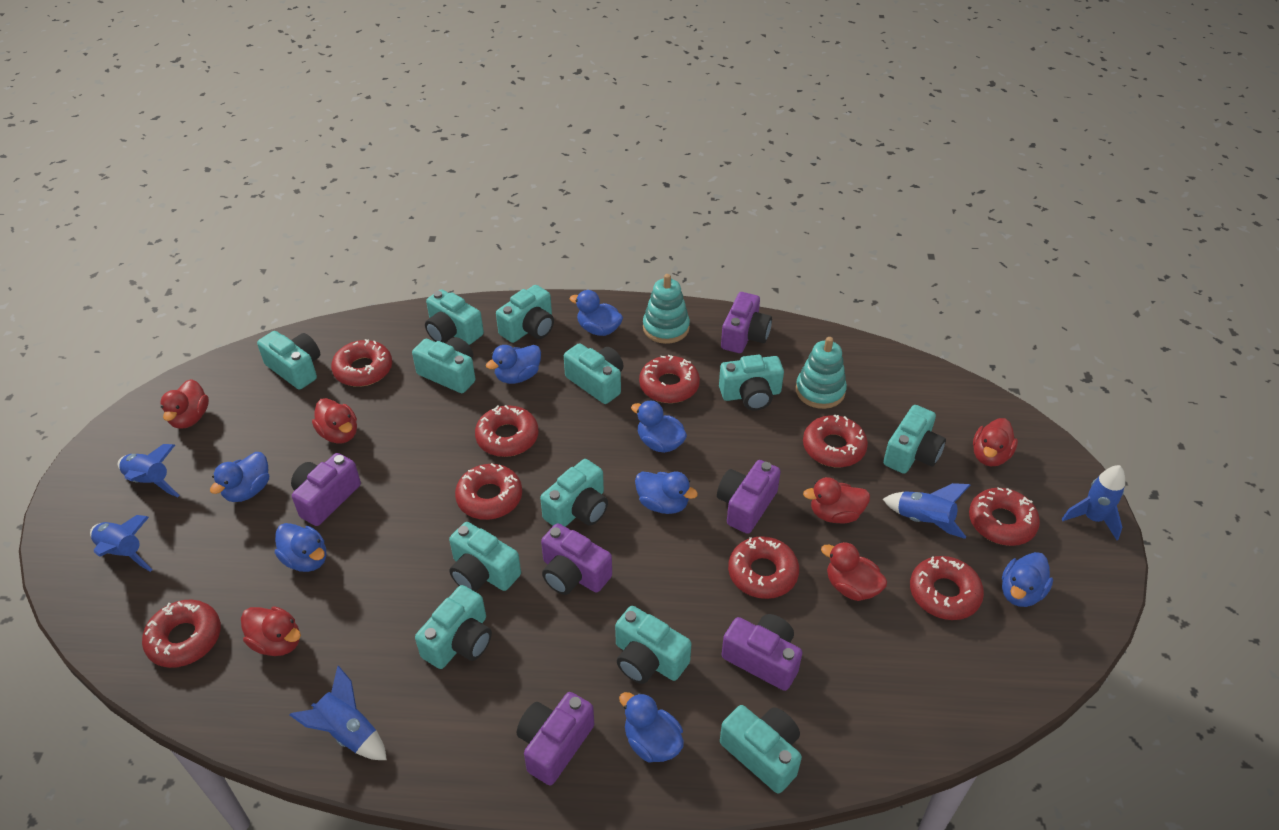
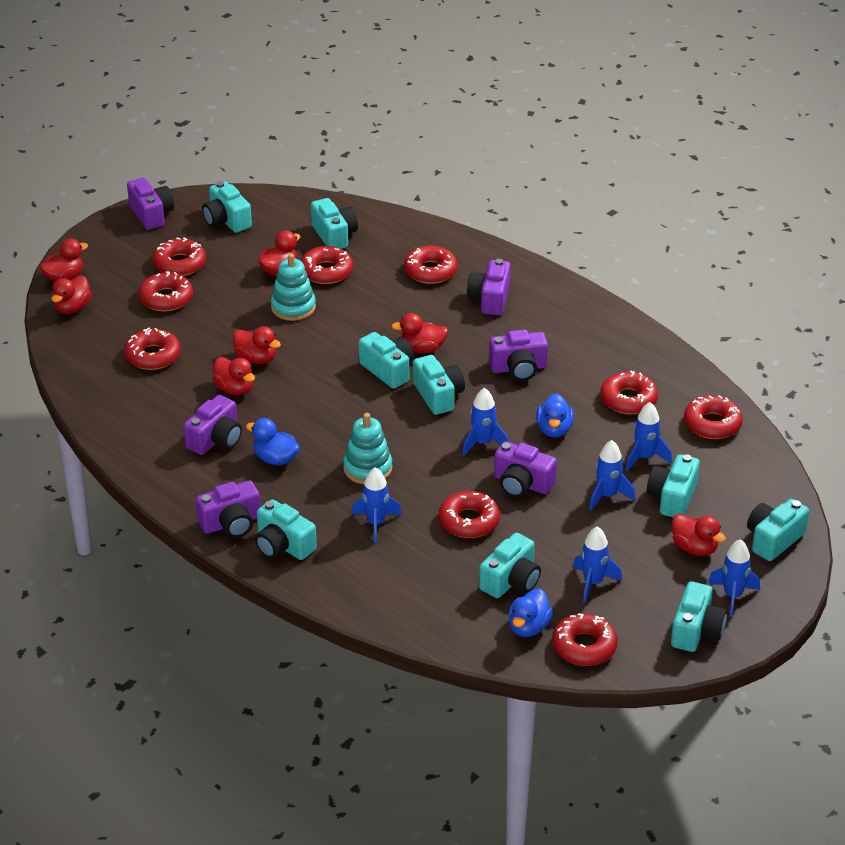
blue duck: [210,452,269,502] [275,523,326,572] [486,345,541,384] [570,290,623,336] [619,692,684,763] [631,400,687,453] [635,472,698,514] [1002,552,1053,607] = 8 -> [246,418,300,465] [508,588,553,637] [536,393,574,438] = 3
blue rocket: [90,515,152,572] [118,444,180,497] [290,666,387,760] [883,483,970,539] [1062,465,1125,540] = 5 -> [352,467,402,543] [462,388,509,456] [573,526,622,603] [589,440,636,511] [626,402,672,471] [708,539,760,617] = 6
red duck: [160,379,209,429] [241,606,301,656] [312,398,357,444] [803,477,870,523] [821,542,887,601] [973,418,1018,466] = 6 -> [40,238,88,282] [51,275,92,314] [212,357,255,395] [233,326,281,364] [258,230,301,276] [391,313,448,353] [672,514,726,556] = 7
turquoise camera: [257,331,320,389] [412,337,475,393] [415,585,492,669] [425,289,484,345] [449,522,521,592] [496,285,554,343] [540,459,608,527] [564,343,623,404] [615,606,691,684] [719,355,784,410] [720,705,802,794] [883,405,946,474] = 12 -> [202,181,252,233] [255,499,317,560] [311,198,358,249] [359,332,414,389] [413,355,465,415] [479,533,541,598] [647,454,700,518] [671,581,727,652] [747,499,809,561] = 9

